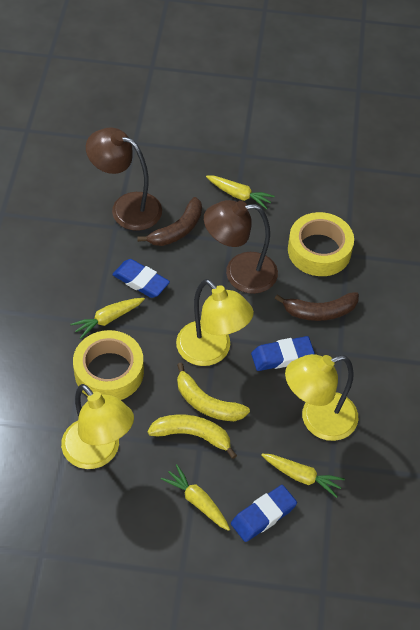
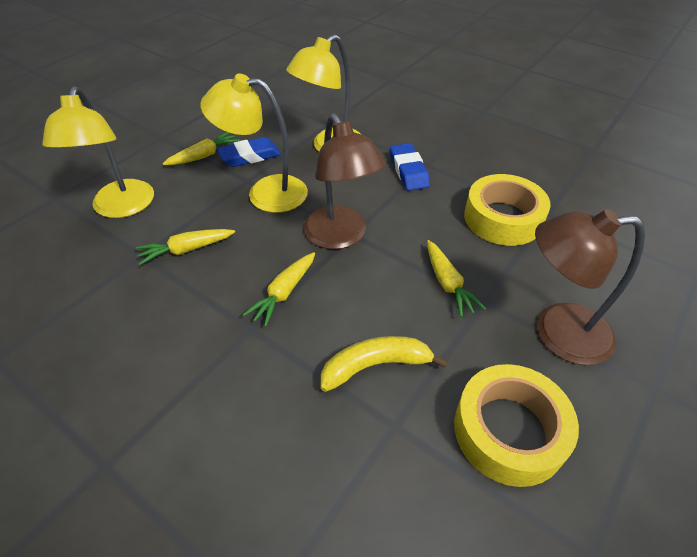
blue eraser: [112,259,170,298] [231,485,297,542] [251,336,315,371] = 3 -> [217,137,281,167] [390,143,430,191] = 2
brown banana: [137,197,202,246] [275,292,359,321] = 2 -> none = 0
yellow banana: [148,415,237,459] [177,363,250,421] = 2 -> [321,336,448,392] = 1

